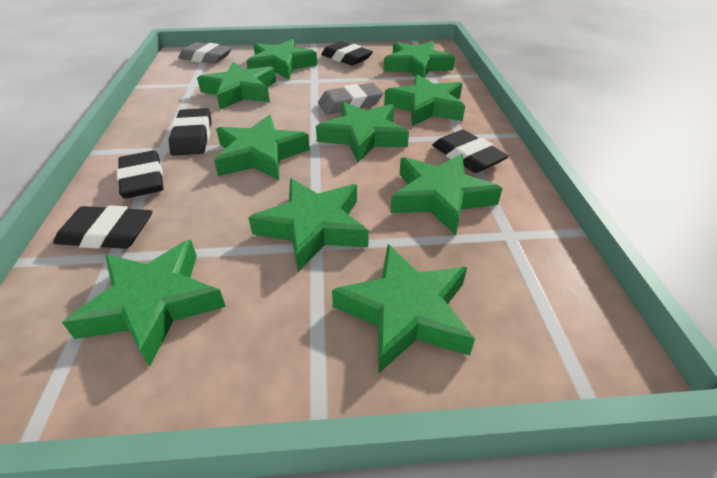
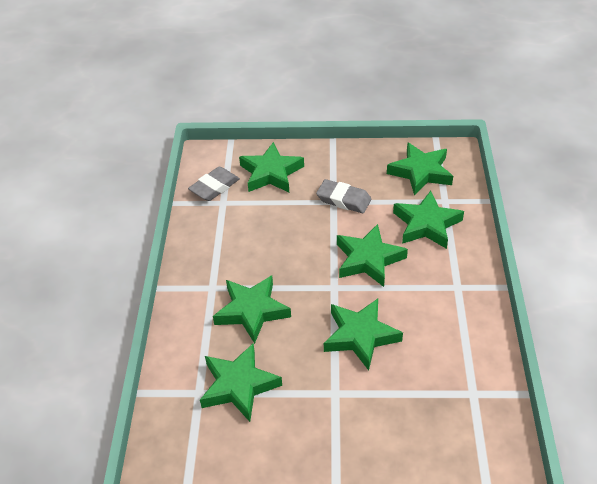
black eraser: [53,205,153,249] [117,150,164,199] [169,108,212,156] [321,41,373,65] [432,130,509,173] = 5 -> none = 0
green star: [62,239,226,367] [197,62,276,109] [214,115,310,180] [246,39,317,80] [248,178,369,272] [316,101,409,162] [332,244,475,373] [384,41,455,78] [384,74,465,126] [391,154,503,235] = 10 -> [200,343,282,422] [213,275,291,344] [239,142,304,192] [324,299,403,370] [337,224,408,287] [387,142,453,196] [393,191,464,249] = 7

